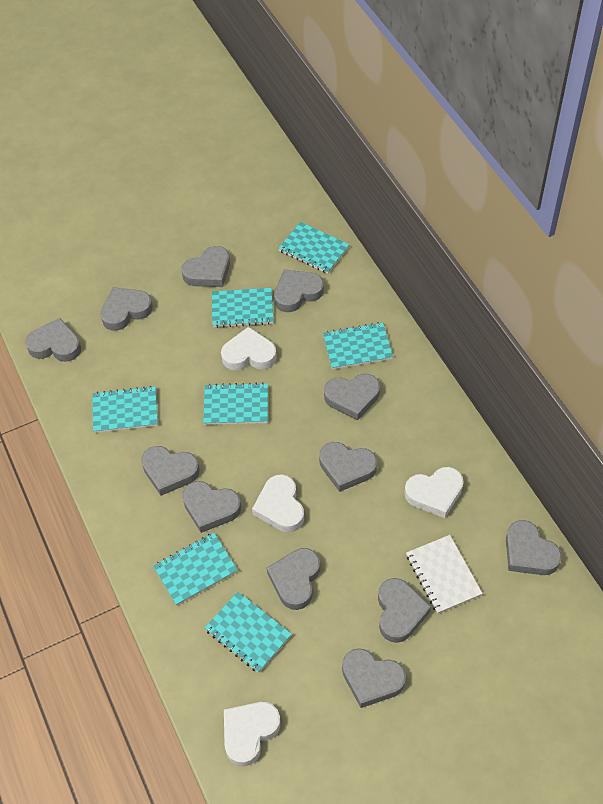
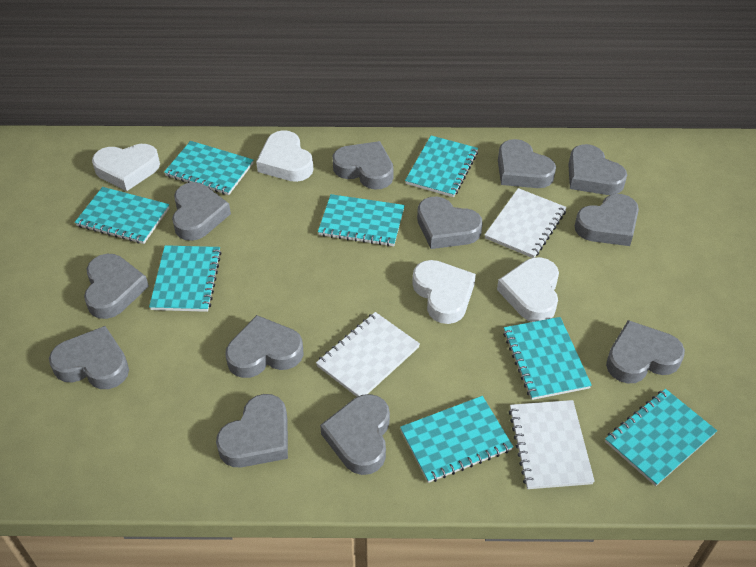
turquoise notebook: [92,386,158,433] [153,533,238,606] [203,382,268,425] [204,592,292,673] [212,288,274,328] [278,222,350,274] [323,322,393,370] = 7 -> [75,187,169,244] [149,245,221,312] [164,141,253,195] [318,194,405,246] [400,396,513,483] [405,135,478,197] [503,317,592,400] [605,389,717,486] = 8
white notebook: [406,535,483,614] = 1 -> [316,312,420,397] [485,188,567,258] [509,400,595,489] = 3

